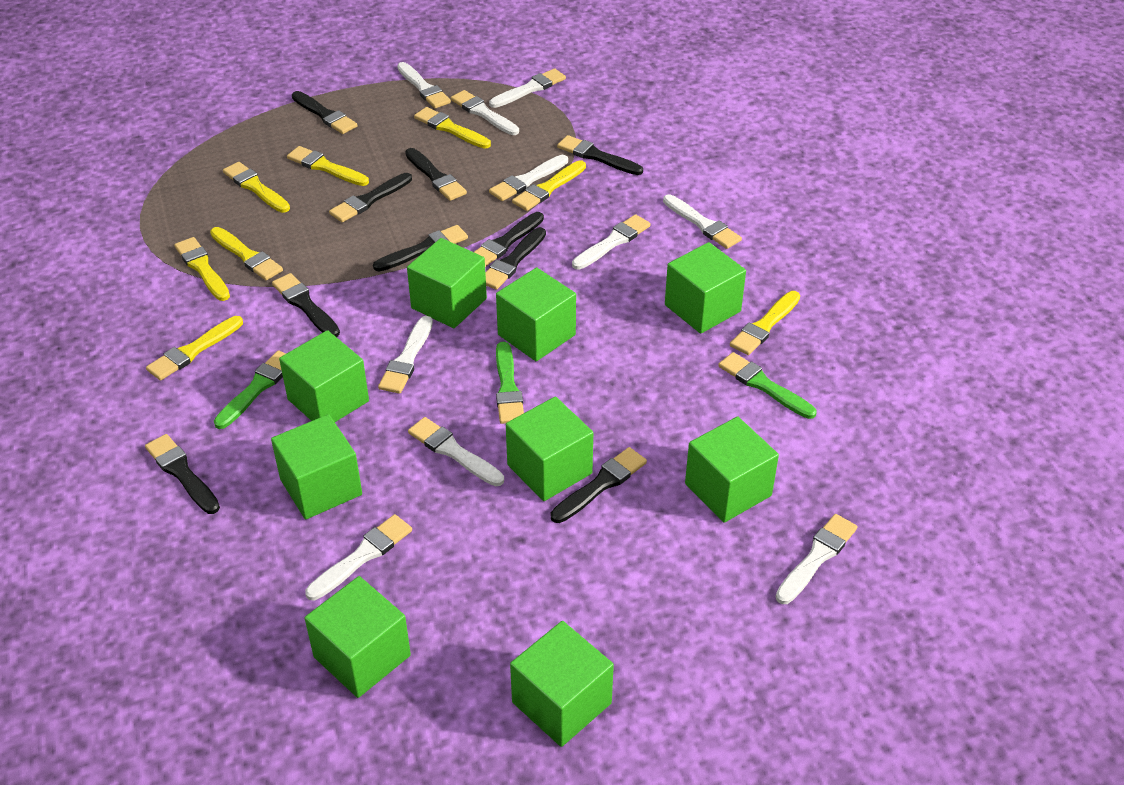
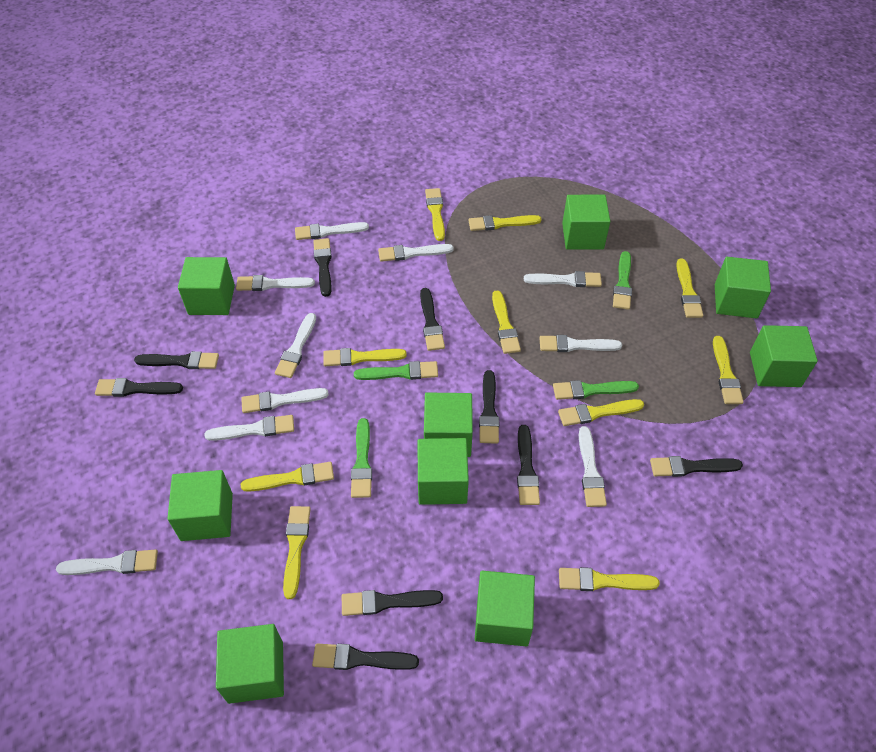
black brush: [145,434,220,514] [272,273,340,337] [292,91,357,134] [329,173,412,222] [373,225,468,272] [405,148,467,201] [474,212,544,267] [485,227,546,290] [551,447,647,523] [557,135,643,175] = 10 -> [95,378,183,397] [134,351,219,369] [312,644,419,670] [313,238,332,297] [342,590,443,616] [420,288,445,351] [479,370,499,444] [517,425,540,505] [650,456,743,477] = 9
green brush: [214,351,286,429] [496,342,524,424] [718,352,817,419] = 3 -> [351,418,372,498] [354,361,438,380] [553,380,639,400] [613,251,632,310] = 4
yellow brush: [146,316,243,381] [174,237,230,301] [210,227,283,280] [223,162,290,213] [287,146,369,186] [414,107,491,149] [512,160,586,211] [730,291,800,355] = 8 -> [241,462,334,492] [283,506,311,599] [323,348,407,366] [425,188,445,241] [468,215,542,231] [492,290,521,354] [558,399,644,426] [559,567,660,591] [676,258,703,318] [713,336,744,404] = 10

